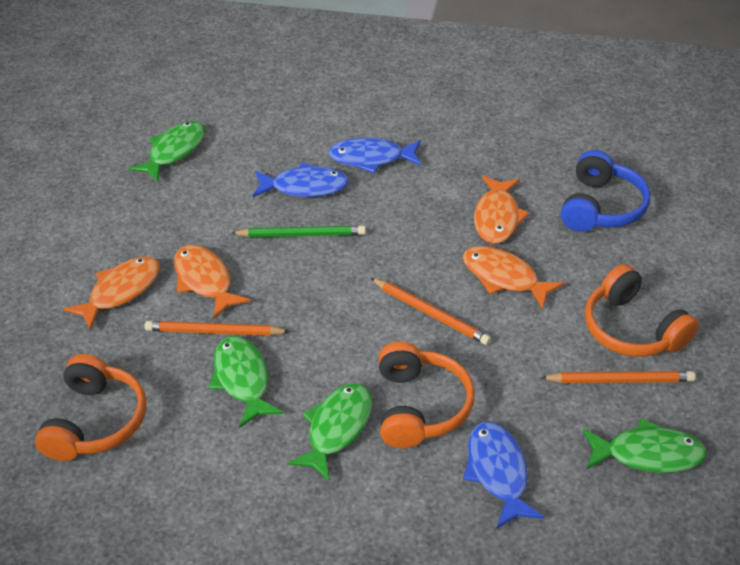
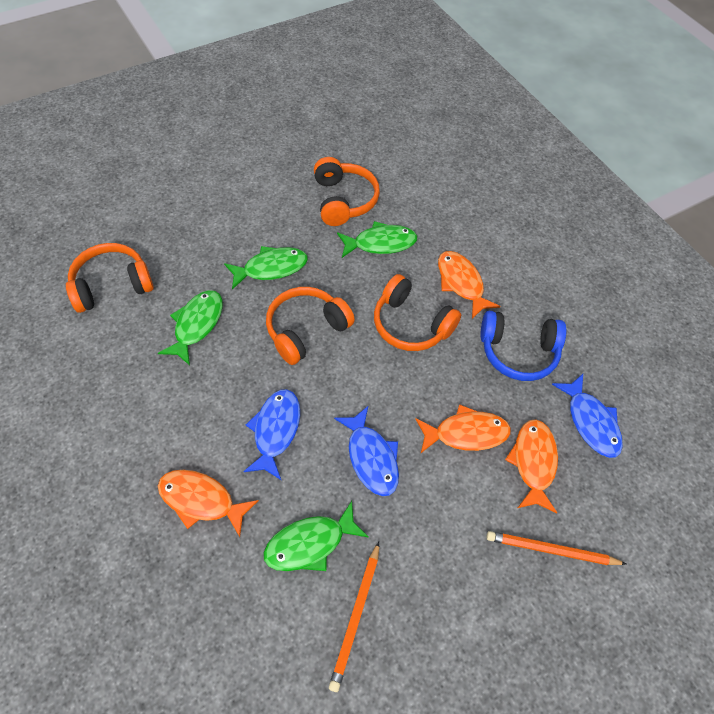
green pencil: [231,226,366,237] = 1 -> none = 0
orange headphones: [35,354,147,461] [379,341,475,448] [585,264,699,357] = 3 -> [66,243,154,313] [266,287,355,365] [314,157,380,226] [374,274,461,351] = 4
orange pencil: [145,321,290,336] [370,278,491,345] [541,371,696,383] = 3 -> [329,542,379,692] [486,531,626,565] = 2

